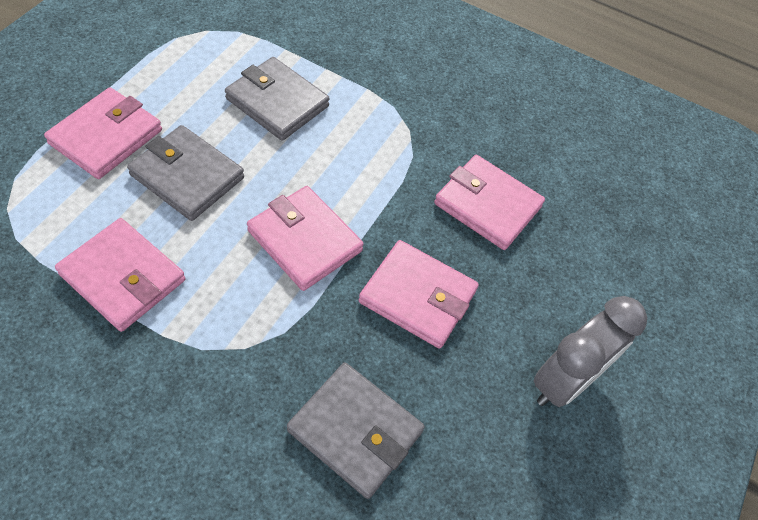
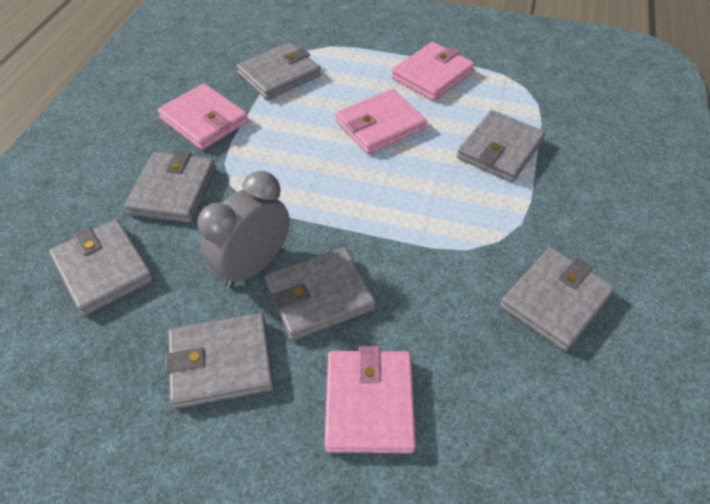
grey wallet: [127,125,244,221] [225,57,330,141] [287,362,425,499] = 3 -> [49,219,154,316] [124,150,216,223] [165,313,274,409] [236,42,321,100] [265,247,376,341] [457,110,546,182] [500,247,615,351] = 7
pink wallet: [44,87,162,179] [55,218,185,332] [247,186,364,291] [359,240,479,349] [434,155,545,250] = 5 -> [157,83,248,150] [324,346,416,453] [336,89,427,154] [391,42,475,101] = 4

